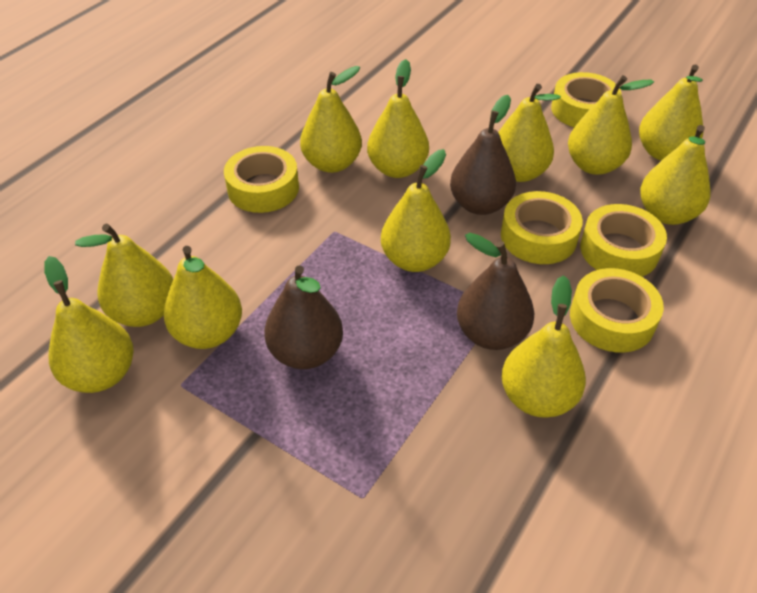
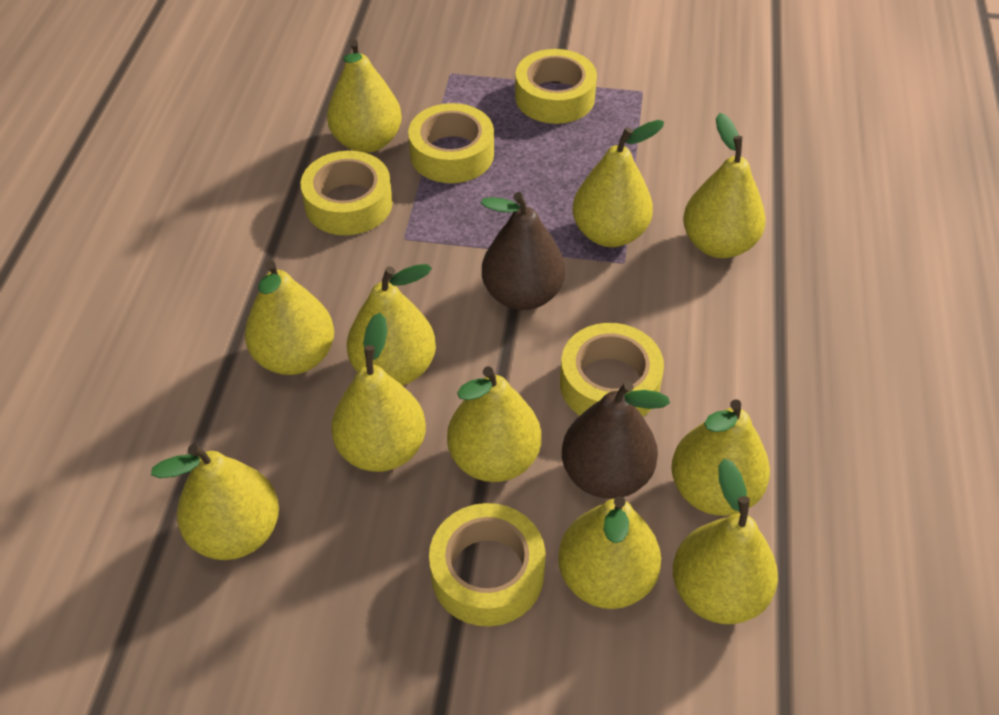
brown pear: [264,266,343,369] [450,95,516,215] [457,233,534,350] = 3 -> [481,192,565,310] [562,381,670,499] = 2

